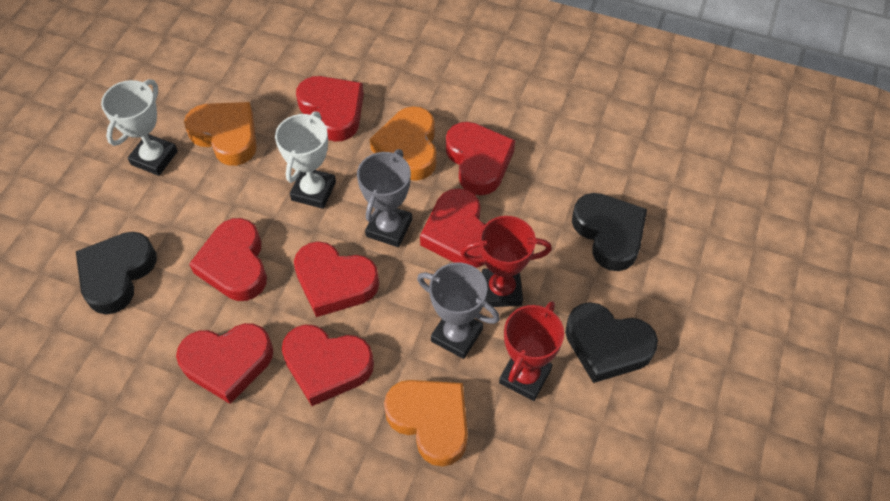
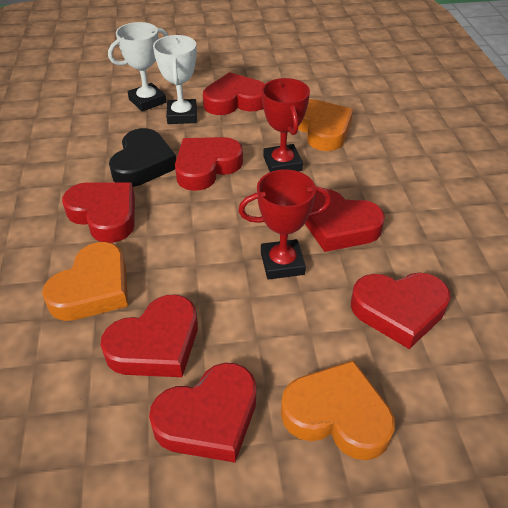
black heart: [76,232,157,314] [565,302,658,383] [572,193,647,271] = 3 -> [109,128,176,187] = 1
grey trophy: [357,149,412,247] [417,262,500,359] = 2 -> none = 0

